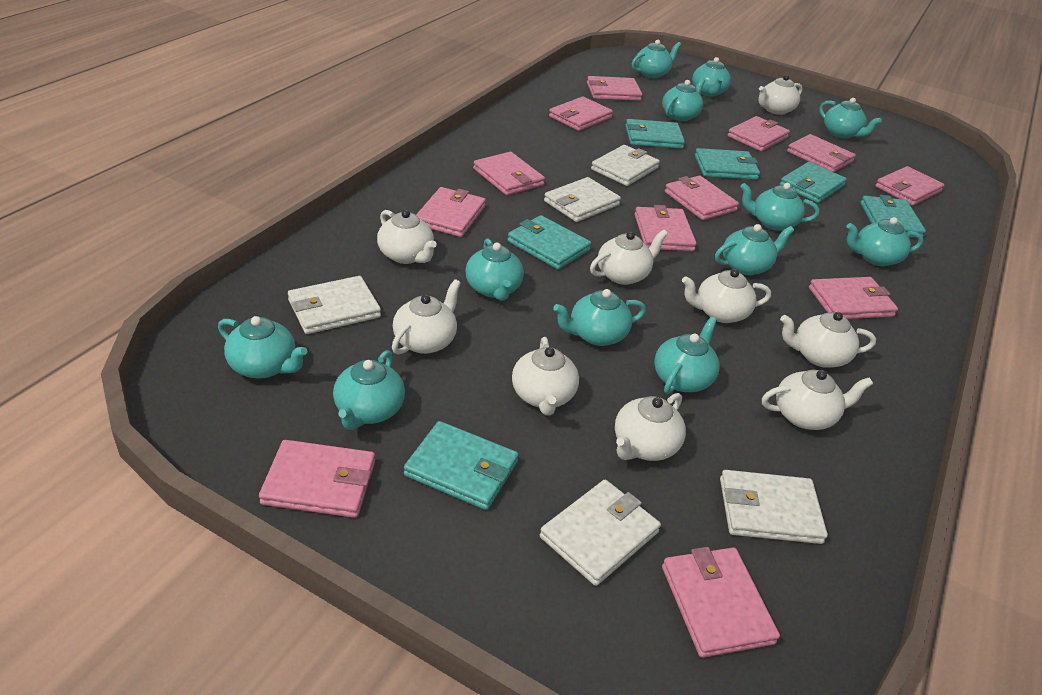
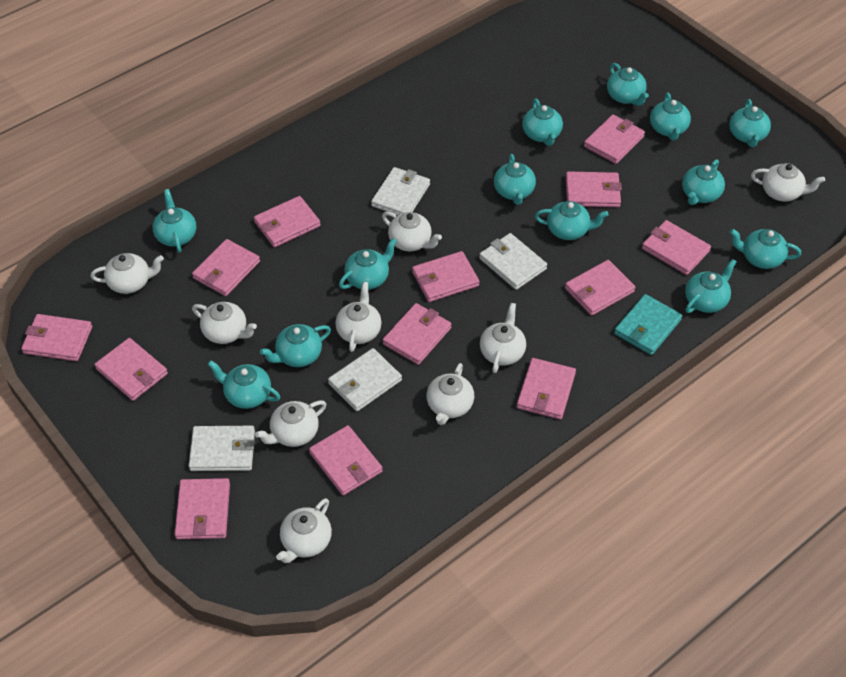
pink wallet: [259,440,375,518] [416,187,486,237] [473,152,545,195] [549,96,613,131] [587,76,642,101] [635,205,697,251] [662,547,780,658] [665,176,739,220] [728,116,790,151] [787,134,856,172] [809,277,898,319] [875,166,945,206] = 12 -> [21,314,92,361] [95,338,168,401] [175,478,230,539] [192,239,260,296] [254,196,321,247] [309,425,383,495] [383,303,451,365] [412,251,480,302] [517,358,576,420] [565,260,636,316] [566,171,622,207] [584,115,645,164] [642,220,711,275] = 13
turquoise teapot: [218,316,307,379] [333,350,405,430] [465,239,524,301] [553,289,646,346] [632,40,681,78] [654,317,720,394] [662,78,705,121] [692,57,731,97] [715,224,794,275] [740,183,819,231] [819,98,882,139] [846,217,923,266] = 12 -> [153,189,196,253] [208,360,280,409] [260,324,331,367] [339,238,397,290] [494,154,536,205] [522,98,563,146] [535,201,608,240] [607,63,649,106] [650,93,691,140] [682,159,725,205] [685,259,737,313] [729,99,771,147] [730,229,801,269] = 13
turquoise wallet: [404,421,519,510] [507,215,591,270] [625,119,685,149] [695,148,760,180] [780,162,847,203] [860,195,926,238] = 6 -> [614,294,682,355] = 1
white wallet: [288,276,381,334] [540,480,661,586] [544,177,621,222] [591,145,660,186] [720,470,828,544] = 5 -> [189,426,255,471] [328,348,402,412] [371,167,430,215] [479,233,547,290] = 4

